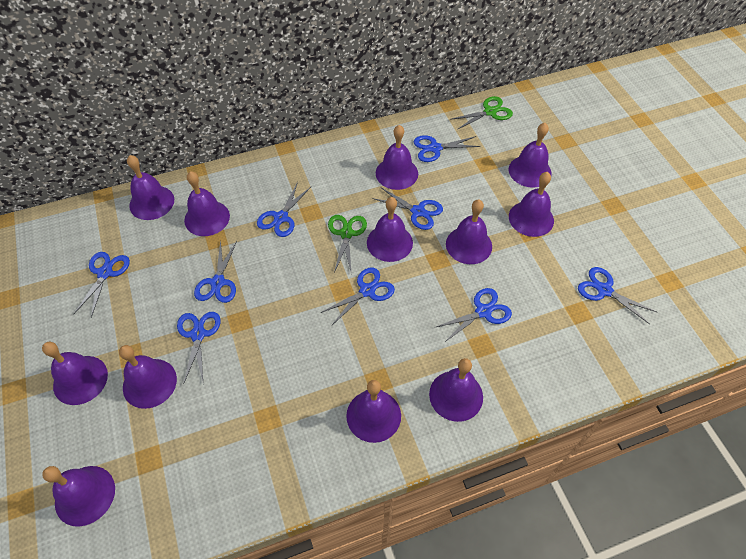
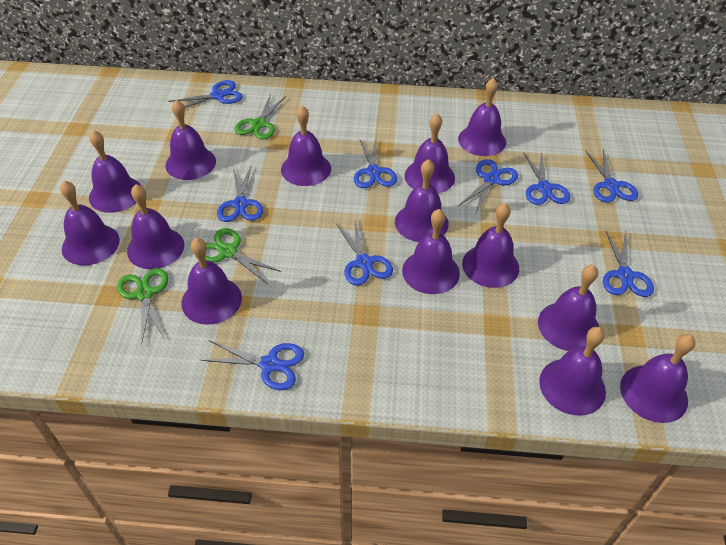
green scissors: [328,215,367,275] [450,96,513,130] = 2 -> [117,268,168,345] [205,228,281,284] [234,94,286,140] = 3
purple bell: [42,342,108,405] [42,466,115,527] [119,345,177,409] [127,155,174,220] [184,171,230,236] [346,380,401,443] [367,197,413,262] [376,125,418,190] [429,358,483,422] [446,199,492,264] [509,123,552,188] [509,172,554,237] = 12 -> [60,180,120,266] [89,130,141,213] [127,184,184,269] [165,99,216,180] [181,238,242,325] [281,106,331,186] [395,159,449,242] [402,209,460,294] [404,113,455,193] [458,78,506,156] [462,203,519,288] [538,265,599,351] [539,327,606,416] [620,334,695,423] = 14

